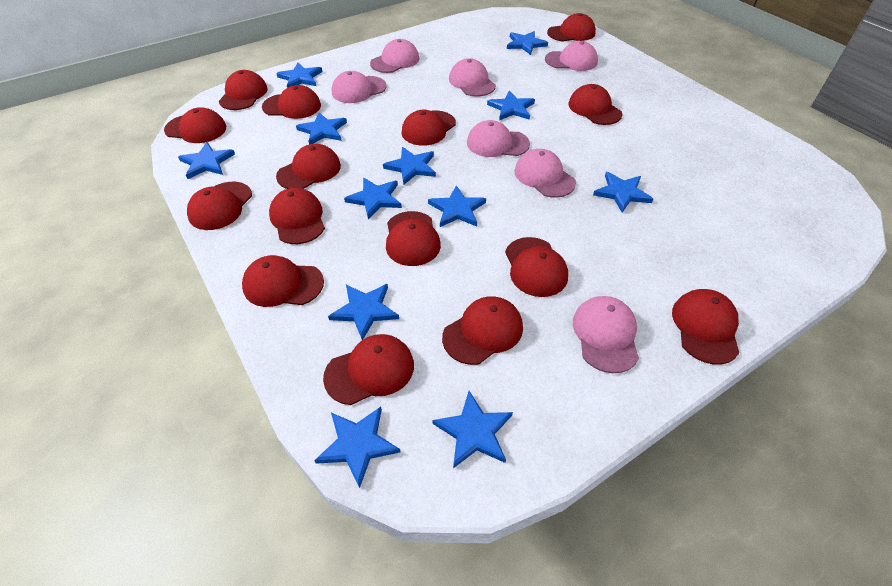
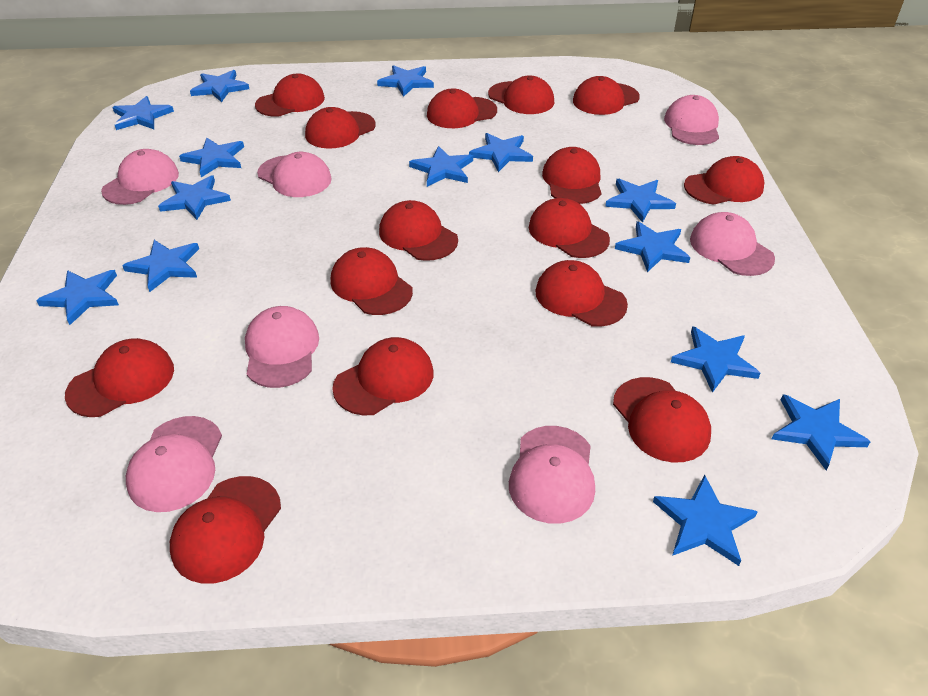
blue star: [178,142,235,179] [276,63,322,88] [296,112,347,144] [314,407,401,488] [328,284,399,340] [344,178,402,219] [383,147,436,184] [428,185,486,227] [432,391,513,468] [487,91,535,120] [507,31,548,55] [593,172,653,213] = 12 -> [36,270,119,325] [112,96,174,130] [122,240,199,292] [158,175,231,220] [179,138,244,177] [190,70,249,103] [377,65,434,97] [409,146,473,187] [469,133,533,172] [605,179,676,223] [615,221,690,272] [653,475,758,566] [671,326,760,393] [772,394,871,470] = 14

